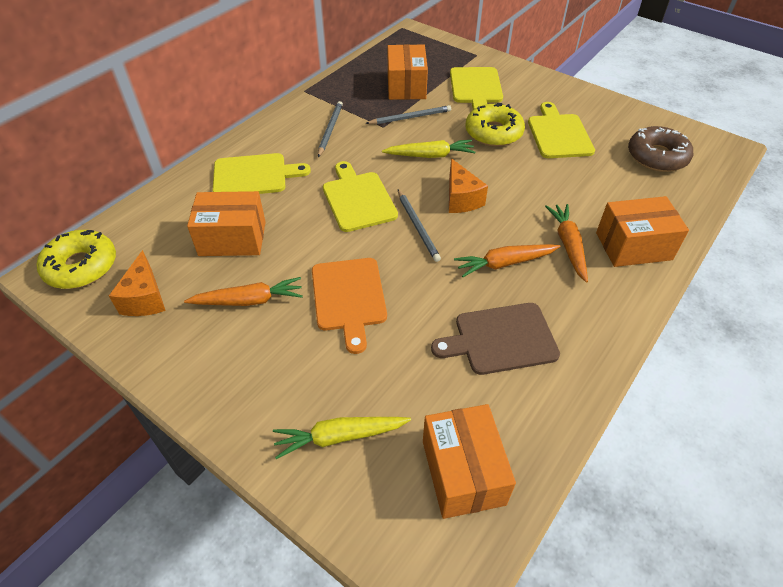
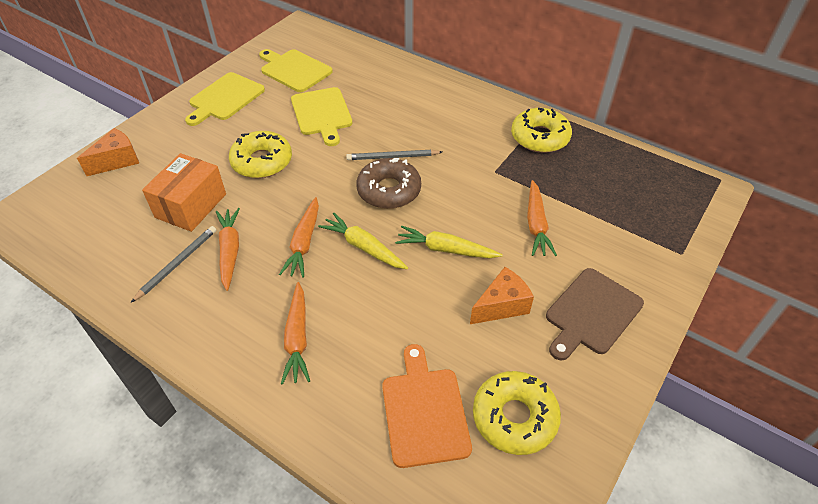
grey pencil: [318,101,343,157] [365,105,451,124] [398,190,441,262] = 3 -> [131,226,216,302] [346,150,442,160] = 2
orange box: [187,191,266,256] [388,44,428,100] [423,404,516,519] [596,196,689,267] = 4 -> [142,153,226,232] = 1
orange carrot: [184,277,303,306] [454,244,560,277] [545,204,588,282] = 3 -> [216,208,240,291] [279,197,319,277] [281,282,310,385] [527,180,557,256] = 4
yellow cutting board: [213,153,311,194] [323,161,398,232] [450,67,503,110] [528,102,595,158] = 4 -> [185,72,265,126] [259,49,333,92] [291,87,353,146] = 3
yellow donut: [37,230,116,289] [465,103,525,147] = 2 -> [229,131,292,178] [473,371,561,455] [511,108,572,153] = 3

